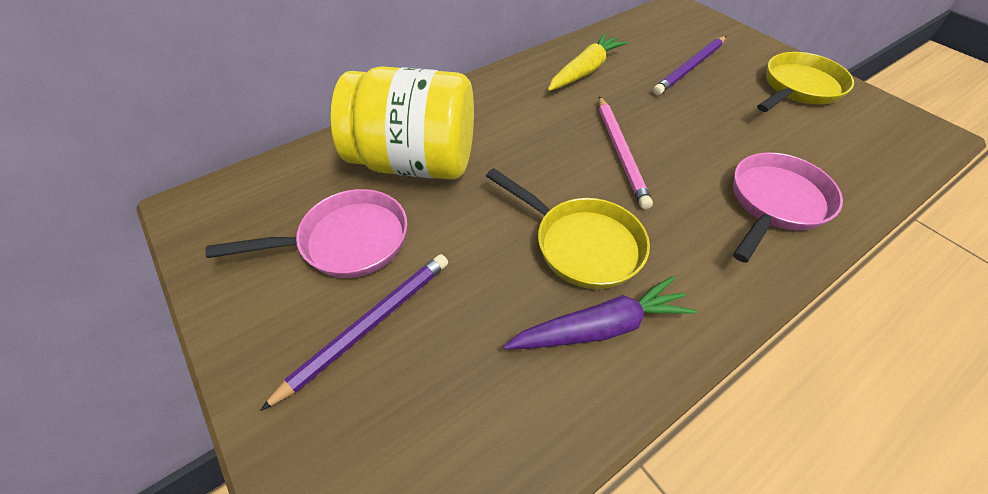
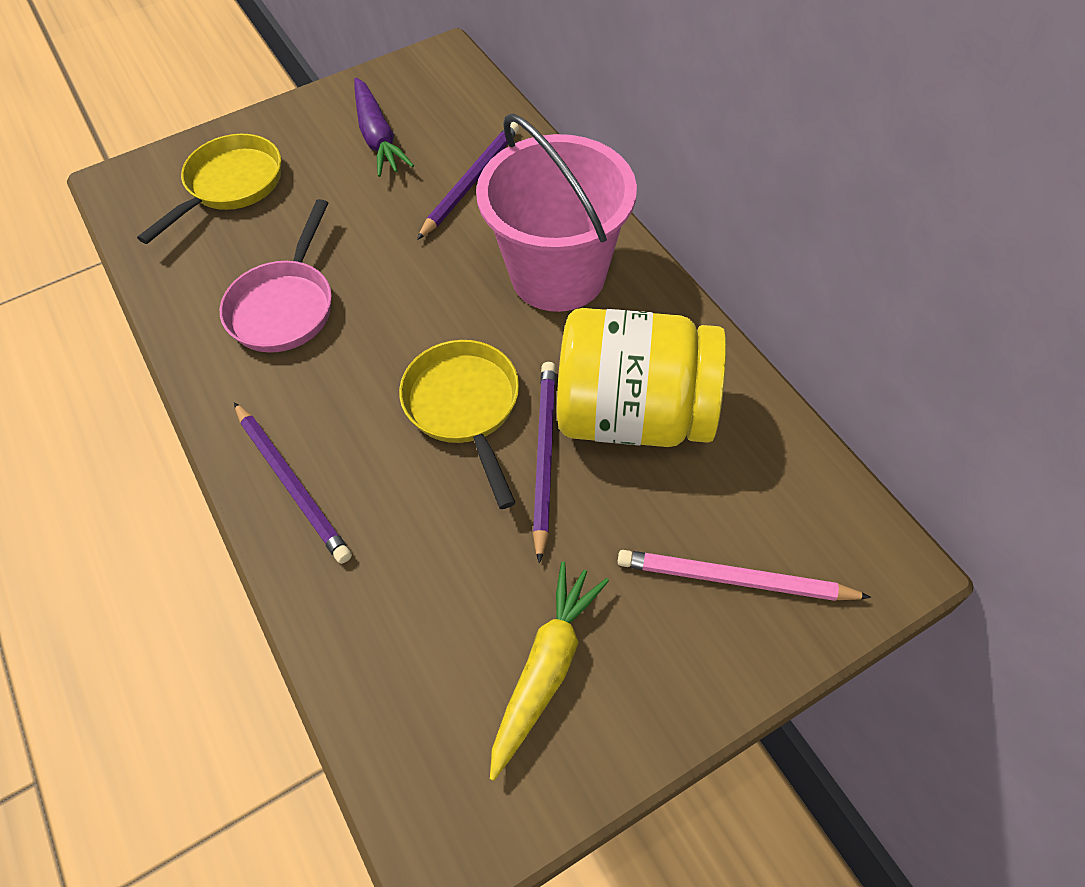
pink bucket: none = 0 -> [476,114,637,312] = 1
pink pan: [205,189,407,278] [733,152,843,263] = 2 -> [220,199,332,353] = 1
purple pencil: [260,254,448,411] [653,36,726,95] = 2 -> [234,402,352,564] [417,122,519,240] [533,362,556,564] = 3

